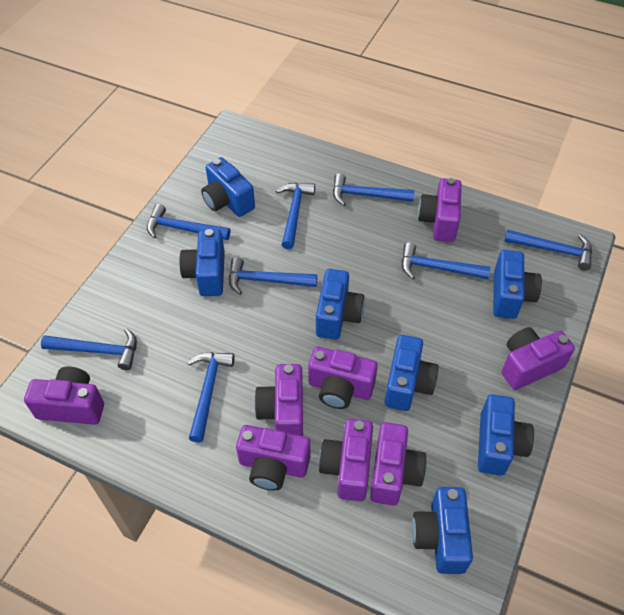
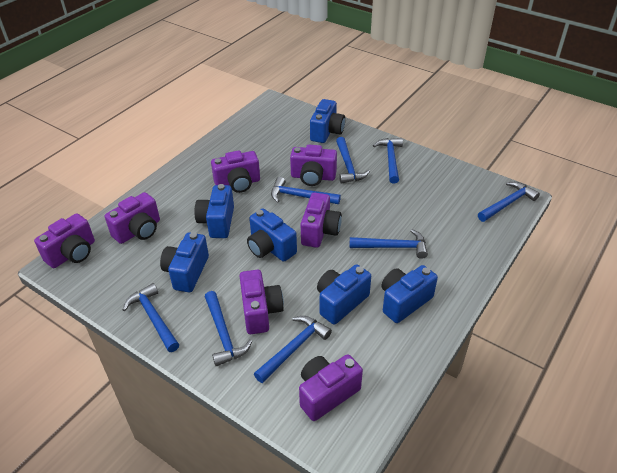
blue camera: [179,229,225,296] [201,157,255,217] [316,269,365,340] [385,335,439,411] [412,487,473,574] [478,394,534,476] [493,250,542,319] = 7 -> [160,232,209,293] [195,184,234,238] [247,208,297,262] [310,99,345,143] [317,264,371,325] [382,265,438,323] = 6
purple camera: [24,367,104,425] [236,425,310,490] [254,364,303,436] [308,347,378,409] [319,419,373,501] [370,422,427,506] [418,178,462,242] [502,327,575,390] = 8 -> [34,213,95,268] [105,192,160,244] [211,150,260,193] [240,270,284,334] [290,145,337,186] [299,354,363,421] [301,193,342,248] = 7

